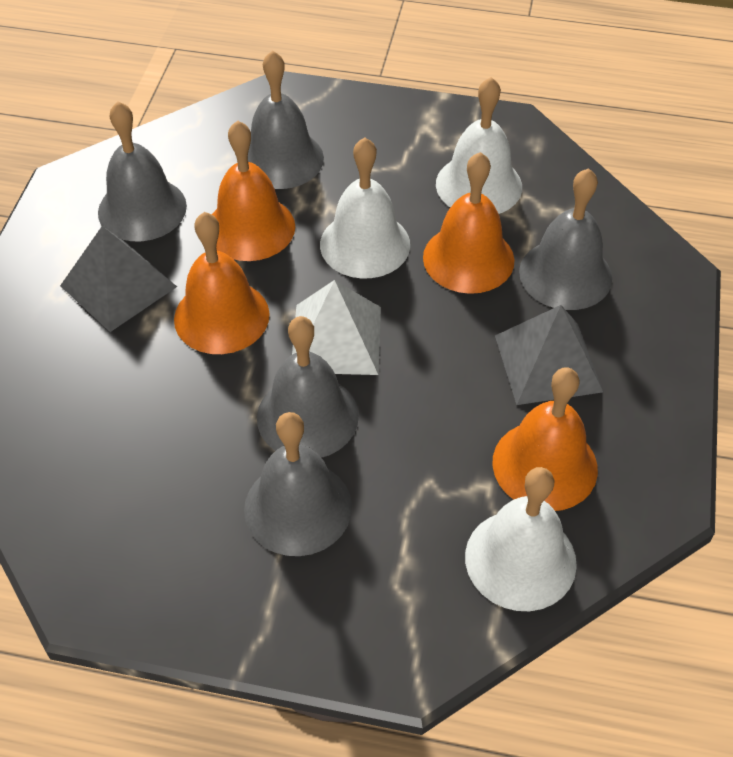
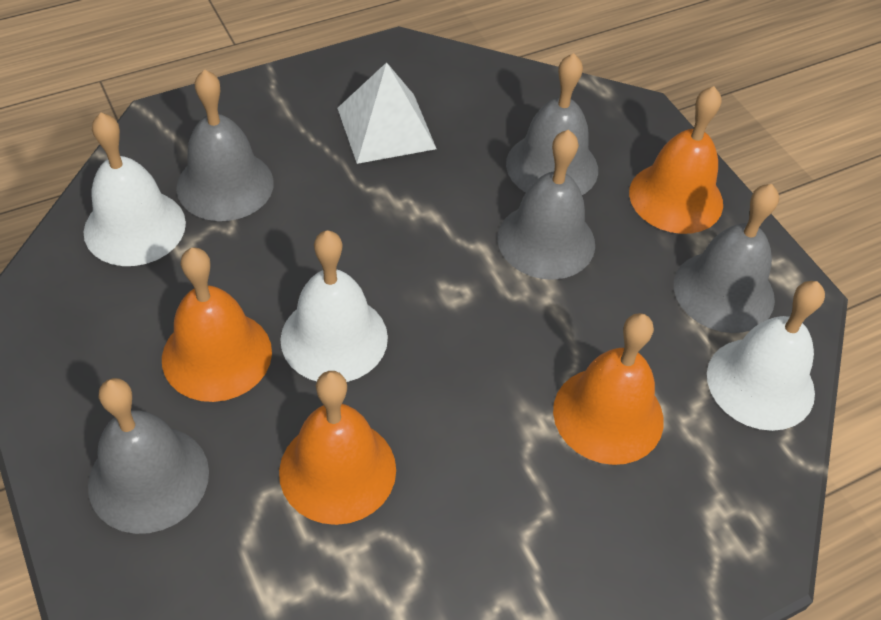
grey pyramid: [60,226,177,332] [495,305,603,405] = 2 -> none = 0

